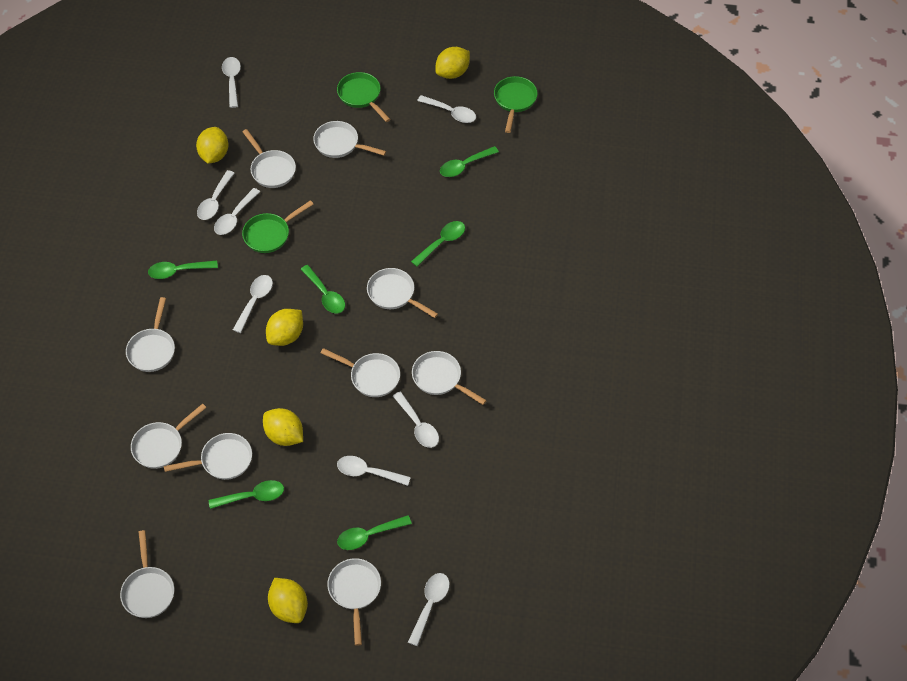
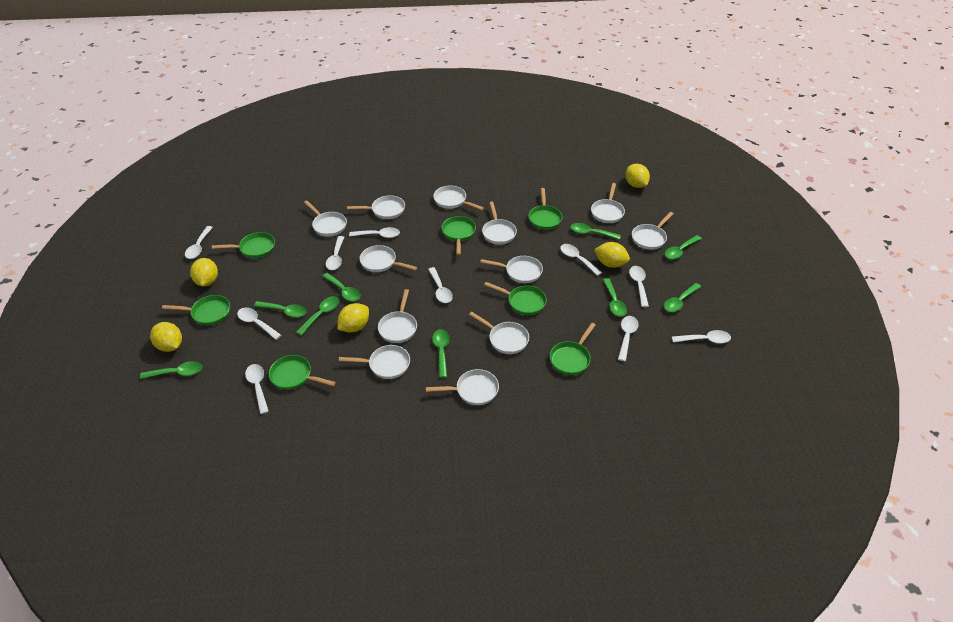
green pan: [242,200,314,253] [337,72,391,122] [494,76,538,133] = 3 -> [162,295,230,325] [212,232,275,258] [269,355,336,390] [441,216,476,255] [484,282,547,315] [529,188,562,230] [550,323,595,375] = 7
green spoon: [148,260,218,279] [209,480,284,509] [301,265,345,314] [337,515,412,550] [411,221,465,267] [440,146,499,177] = 6 -> [140,361,202,379] [254,301,307,318] [296,296,339,335] [322,273,361,302] [432,329,450,378] [570,223,621,240] [603,278,627,317] [664,283,701,312] [665,235,702,259] = 9
white pan: [120,530,174,618] [126,297,175,372] [131,404,207,469] [164,433,252,480] [243,129,296,188] [313,121,386,158] [321,348,400,397] [327,558,381,646] [367,268,438,318] [412,351,487,405] = 10 -> [304,200,347,237] [339,345,410,379] [347,195,405,219] [360,245,417,272] [378,289,417,343] [426,369,499,405] [433,185,484,210] [469,312,529,354] [480,256,543,283] [482,202,517,245] [591,183,625,223] [632,212,674,250] = 12
white spoon: [197,170,235,220] [214,188,260,235] [222,57,241,108] [233,275,273,333] [337,456,411,486] [393,392,439,448] [408,573,450,646] [417,95,476,123] = 8 -> [185,226,213,259] [237,307,281,340] [245,364,269,414] [326,236,344,270] [349,227,400,238] [428,267,453,303] [560,244,602,276] [618,316,638,361] [629,266,649,307] [672,330,731,344] = 10

